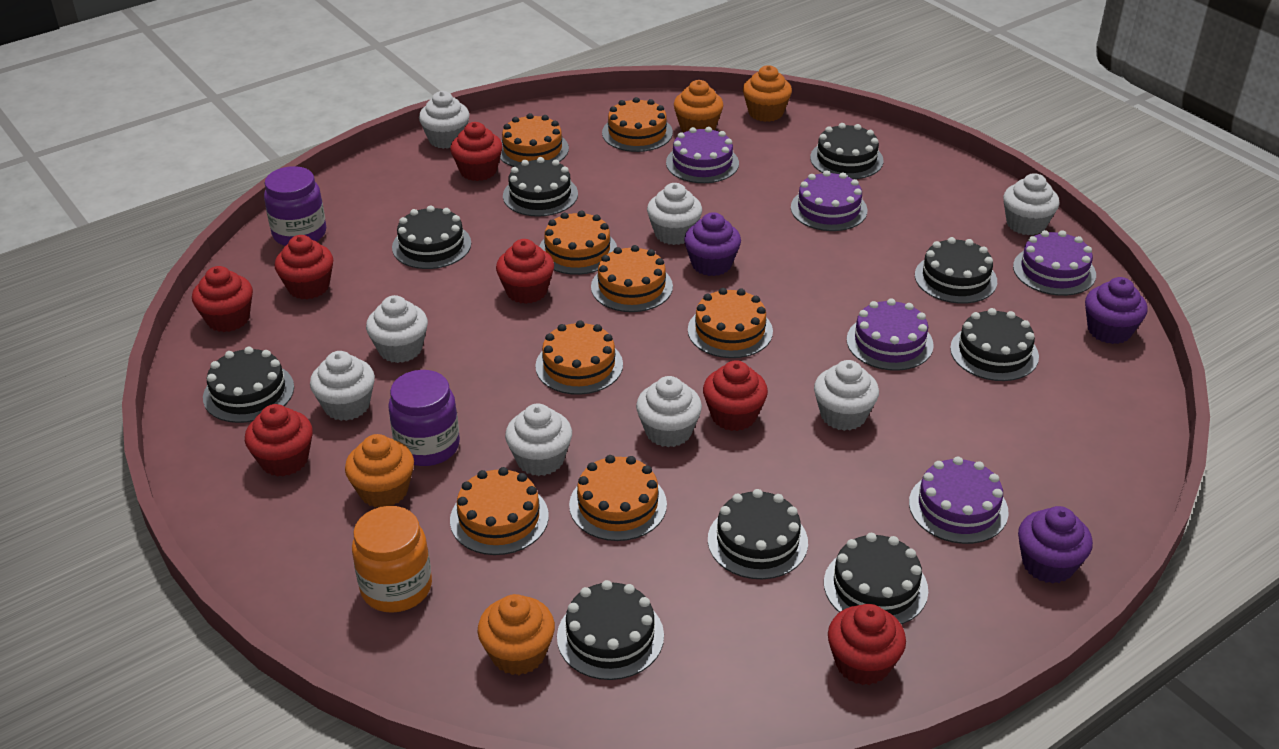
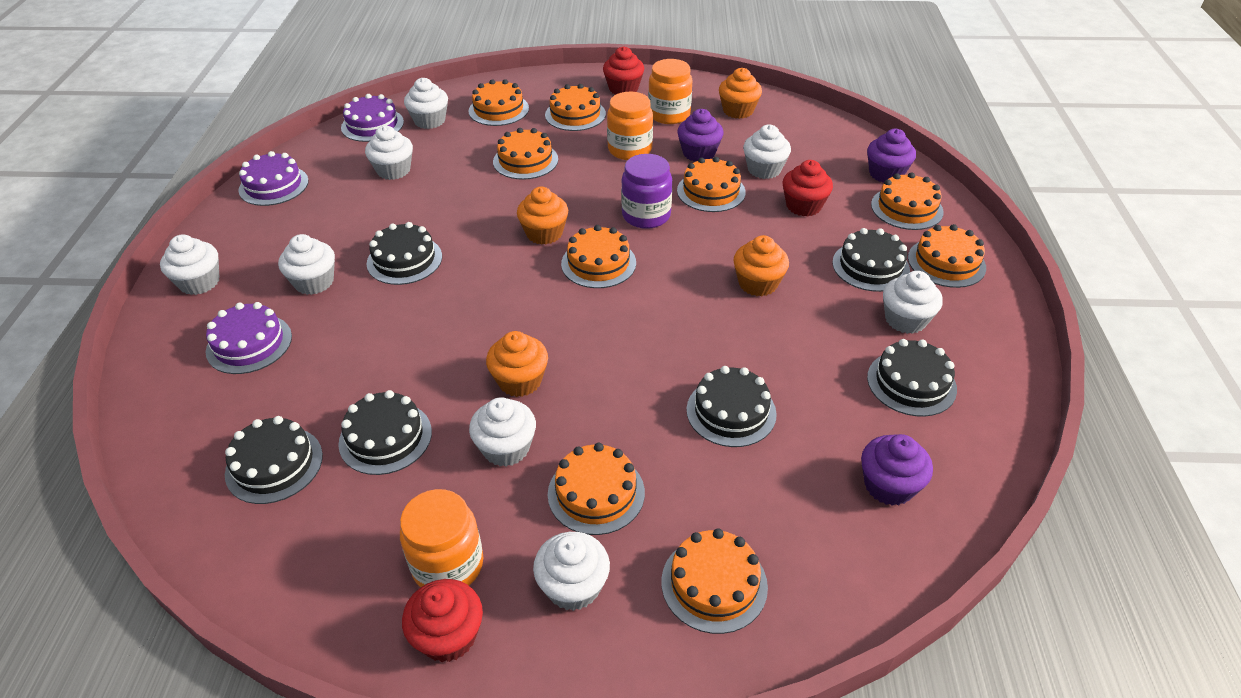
black cake: [203,346,294,423] [392,205,471,269] [503,157,578,217] [557,580,664,680] [708,489,808,579] [810,123,884,179] [824,533,928,624] [915,237,997,304] [950,308,1039,381] = 9 -> [225,416,323,504] [338,390,432,475] [367,222,442,285] [686,366,777,447] [832,228,910,292] [867,339,957,417] = 6
orange cake: [450,467,549,555] [500,113,569,167] [535,321,623,395] [539,211,617,275] [569,455,667,541] [591,245,673,312] [602,97,673,152] [688,288,773,358] = 8 -> [468,79,529,126] [493,128,558,180] [545,84,606,131] [548,443,645,535] [561,225,636,288] [661,528,768,634] [677,157,746,212] [871,172,944,230] [908,224,986,288] = 9
orange jar: [352,506,432,613] = 1 -> [400,489,483,587] [607,92,653,160] [648,59,692,124] = 3
purple cake: [666,127,739,183] [791,170,868,231] [847,298,934,371] [909,457,1009,544] [1013,230,1096,296] = 5 -> [206,302,292,374] [238,151,309,206] [341,94,404,142] = 3
purple jar: [264,166,326,246] [388,370,460,466] = 2 -> [621,154,672,229] = 1
red cupcake: [192,266,253,332] [245,404,313,477] [275,235,333,299] [450,122,503,181] [496,239,554,304] [703,360,768,431] [828,604,906,685] = 7 -> [402,579,483,662] [603,46,644,95] [783,160,833,217] = 3

